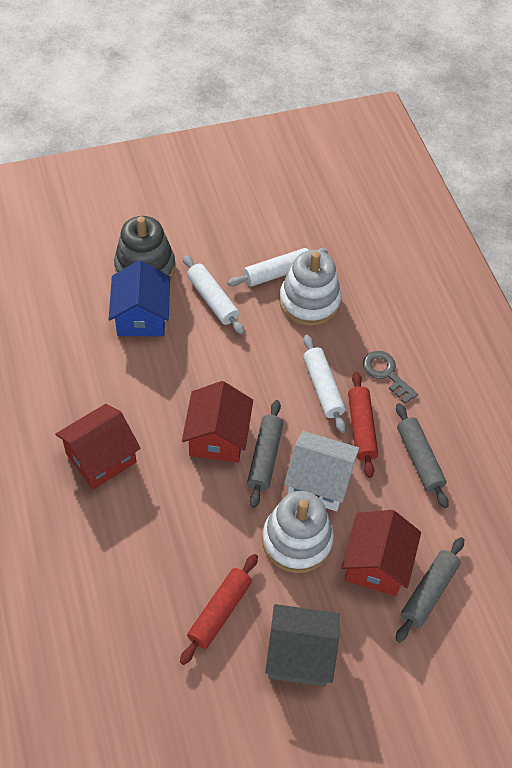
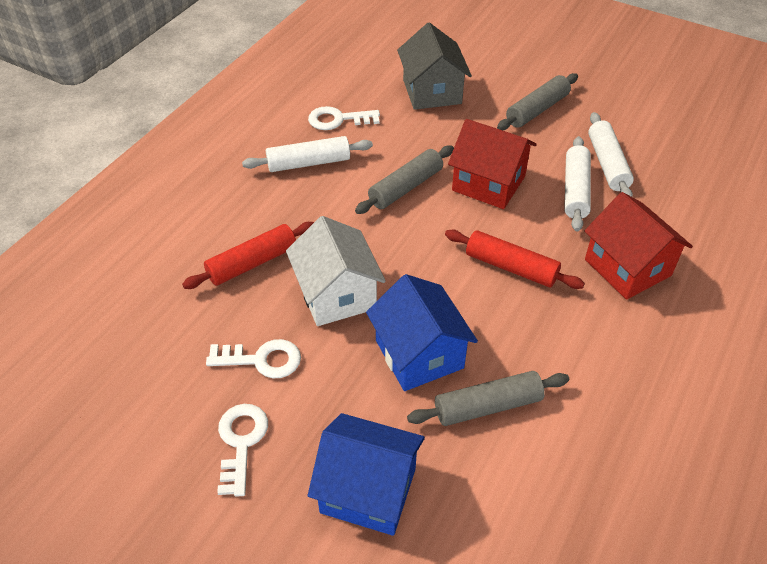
blue house: [109,260,170,336] = 1 -> [308,413,425,536] [366,274,478,391] = 2
grey key: [363,351,418,404] = 1 -> none = 0
grey stacking toy: [114,216,175,280] = 1 -> none = 0
red house: [55,404,141,490] [182,381,253,463] [341,510,421,596] = 3 -> [448,119,537,209] [584,192,693,300] = 2
white key: none = 0 -> [206,339,301,378] [217,404,268,497] [308,106,380,130] = 3
white stacking toy: [262,491,334,573] [279,250,341,326] = 2 -> none = 0

